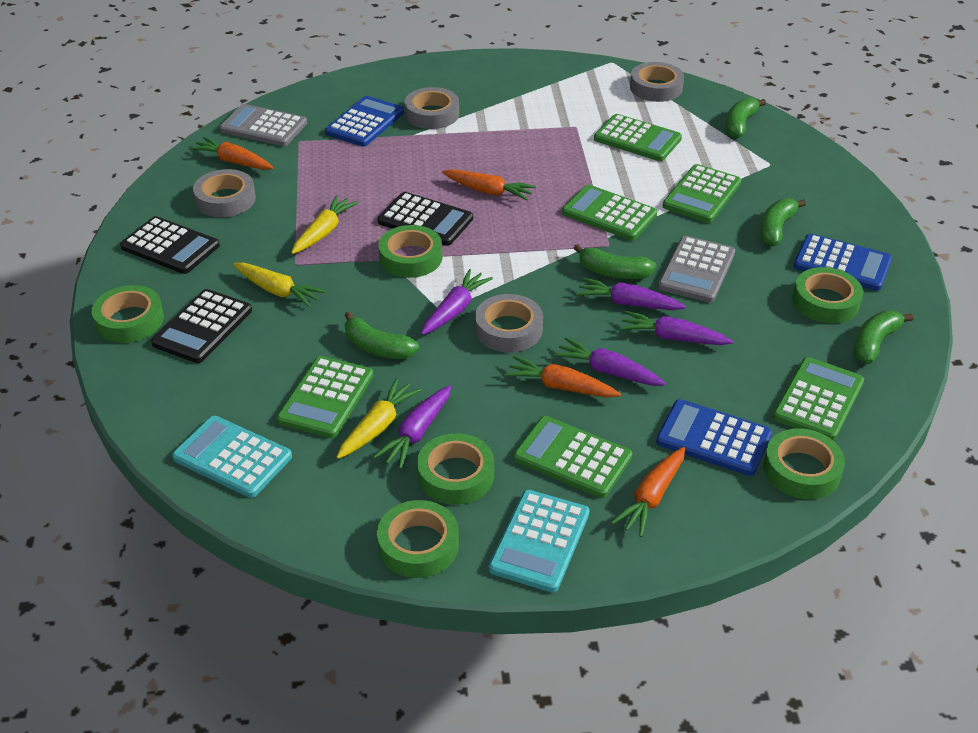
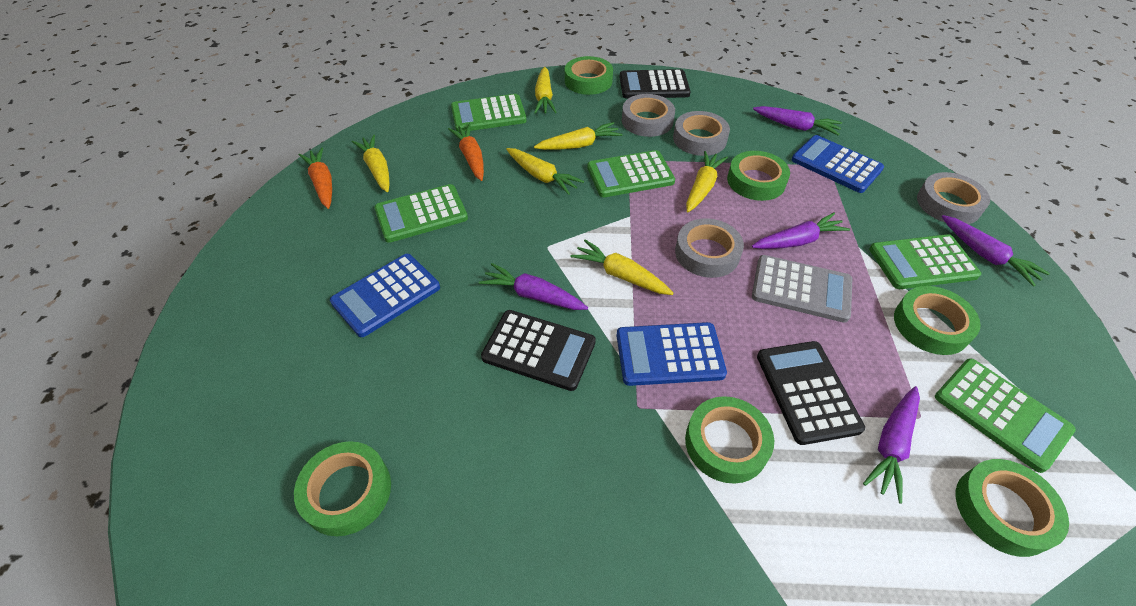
green banana: [345,312,419,359] [574,244,657,279] [725,97,766,139] [760,198,806,246] [854,311,914,364] = 5 -> none = 0
green calculator: [277,356,374,438] [514,416,632,498] [562,185,657,240] [594,114,682,161] [663,164,741,223] [773,357,864,441] = 6 -> [374,184,468,243] [451,94,527,132] [587,150,675,197] [869,234,981,289] [935,358,1076,473] = 5
grey calculator: [219,104,307,146] [658,236,735,302] = 2 -> [752,255,852,323] = 1
orange carrot: [189,137,273,170] [442,169,536,201] [504,356,621,397] [611,447,685,537] = 4 -> [299,148,332,209] [448,123,484,181] = 2
turquoise calculator: [172,416,292,498] [489,490,589,593] = 2 -> none = 0
yellow carrot: [233,263,326,308] [291,195,359,254] [337,378,422,459] = 3 -> [352,135,389,192] [506,148,584,195] [534,67,557,114] [534,122,623,150] [571,239,674,295] [686,151,728,212] = 6

